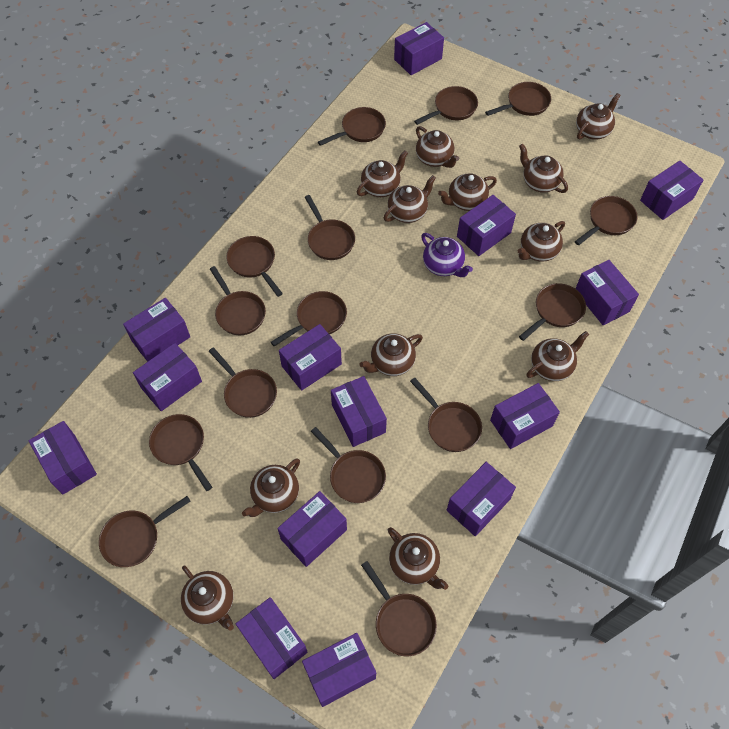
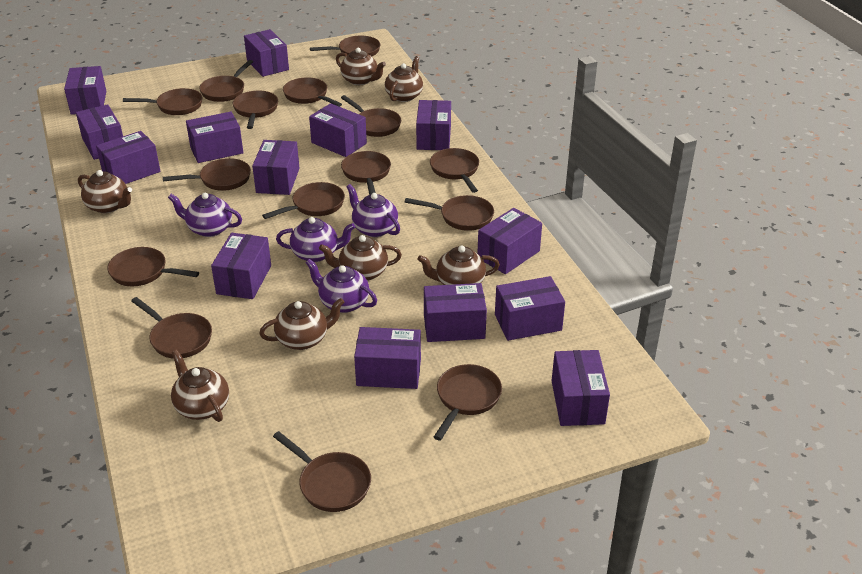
brown teapot: [181,565,234,631] [242,458,300,517] [357,150,408,197] [359,333,423,376] [384,175,436,223] [388,527,449,590] [416,126,459,168] [438,173,497,211] [518,221,565,262] [519,144,568,193] [526,331,589,381] [576,93,621,140] = 12 -> [78,170,132,213] [171,350,229,422] [259,298,344,350] [319,235,402,281] [336,48,386,85] [385,56,423,102] [418,245,500,285] = 7
purple teapot: [421,233,473,277] = 1 -> [168,193,242,237] [276,217,355,262] [305,259,377,313] [346,184,400,237] = 4

